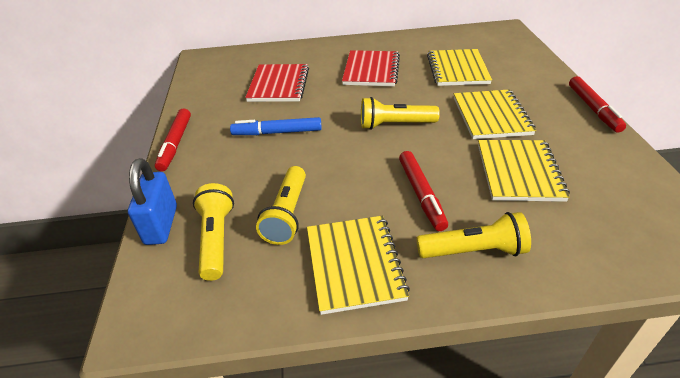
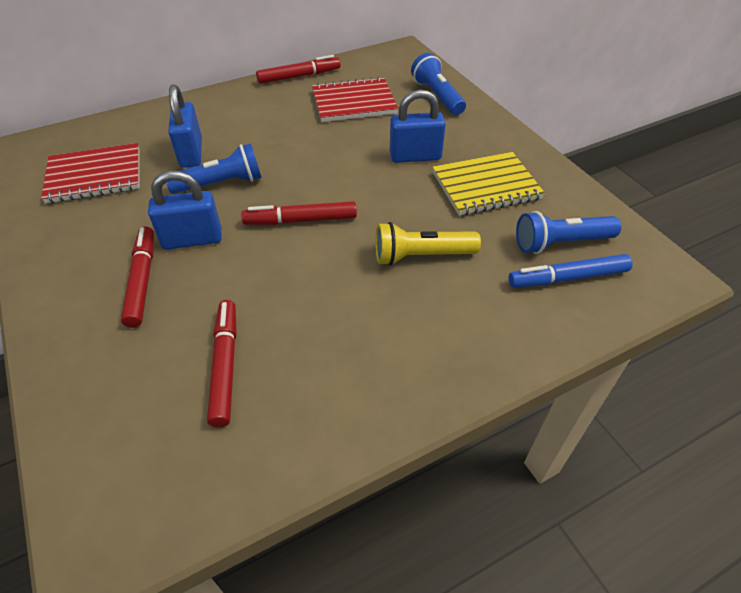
blue flashlight: none = 0 -> [166,143,262,194] [411,53,466,115] [516,211,621,254] = 3
blue padlock: [128,158,177,245] = 1 -> [148,171,222,250] [168,85,202,168] [390,89,446,163] = 3
red marker: [155,108,191,172] [399,151,448,231] [569,76,626,133] = 3 -> [121,226,154,328] [207,300,237,427] [241,201,357,225] [256,55,341,84] = 4
yellow flashlight: [193,183,234,281] [256,166,306,245] [361,97,440,130] [417,212,531,258] = 4 -> [375,222,481,266] = 1
yellow notebook: [307,216,410,315] [427,49,492,86] [454,89,536,139] [478,140,570,202] = 4 -> [432,152,545,216] = 1

